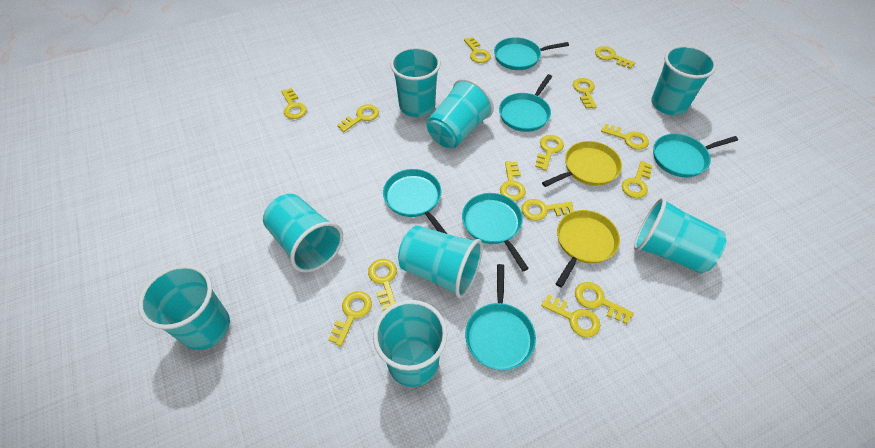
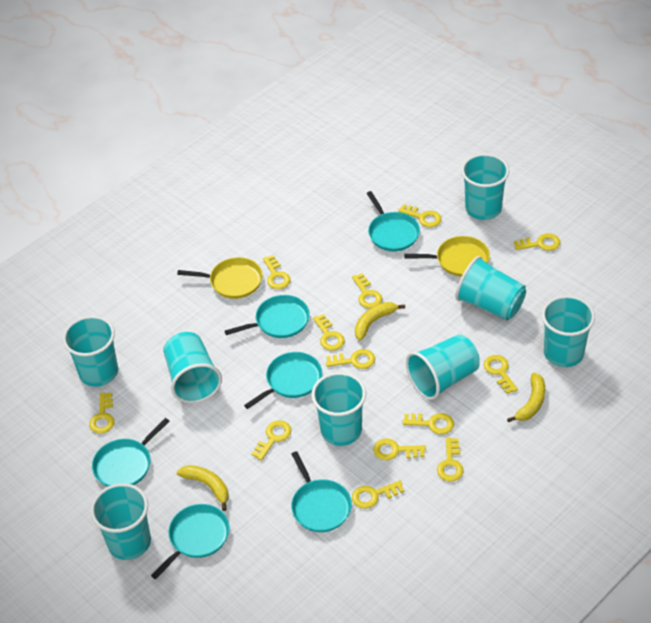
yellow banana: none = 0 -> [177,465,228,511] [355,302,405,341] [507,372,545,422] = 3
yellow key: [281,88,307,119] [328,291,372,346] [337,104,379,132] [368,259,397,311] [464,37,491,63] [500,161,526,201] [521,199,574,221] [535,135,564,171] [541,294,600,337] [573,78,597,109] [575,282,634,324] [595,46,635,69] [601,124,649,150] [622,161,653,198] = 14 -> [89,392,114,434] [251,420,291,461] [263,255,291,289] [313,314,345,351] [326,349,375,369] [352,273,382,308] [352,480,404,509] [373,439,426,460] [398,204,442,227] [402,413,454,434] [437,437,463,482] [484,355,518,394] [514,233,560,251] = 13

